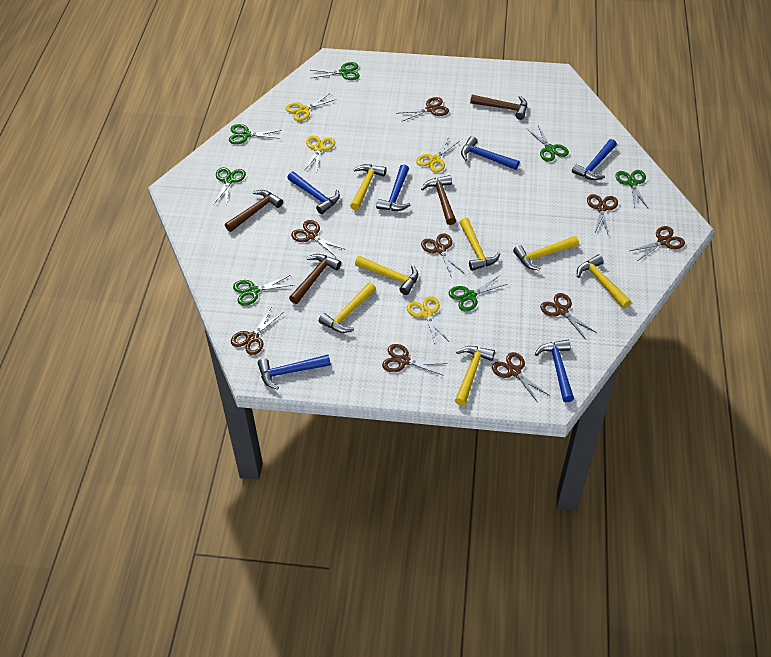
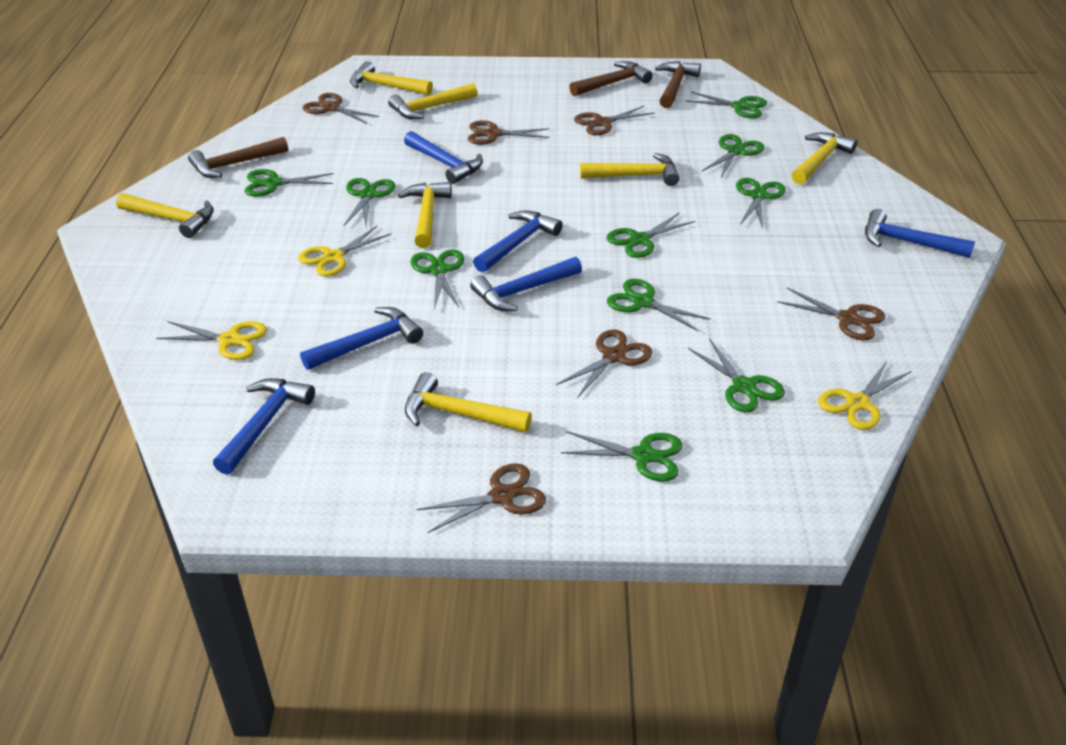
brown hammer: [225,190,283,232] [289,254,341,304] [421,175,456,225] [470,95,527,120] = 4 -> [188,137,288,178] [569,61,653,96] [655,61,701,108] = 3
brown scissors: [231,308,282,355] [291,220,346,257] [382,344,447,376] [396,97,449,122] [421,233,465,278] [492,352,550,403] [540,293,597,340] [587,194,618,236] [630,226,685,260] = 9 -> [303,93,380,124] [417,463,546,533] [468,121,549,145] [556,329,652,398] [574,106,655,135] [777,288,885,340] = 6
green scissors: [213,167,246,207] [229,124,282,144] [233,275,293,306] [311,62,360,80] [449,275,507,311] [527,125,569,162] [615,170,648,208] = 7 -> [245,169,334,197] [343,178,395,226] [410,249,464,309] [561,431,683,482] [606,213,695,258] [607,279,711,332] [686,92,767,118] [688,338,785,412] [702,134,764,178] [736,178,786,229] = 10
yellow scissors: [286,93,337,121] [304,135,335,171] [407,296,449,344] [416,137,459,173] = 4 -> [156,321,267,360] [298,226,392,277] [818,361,911,430] = 3

